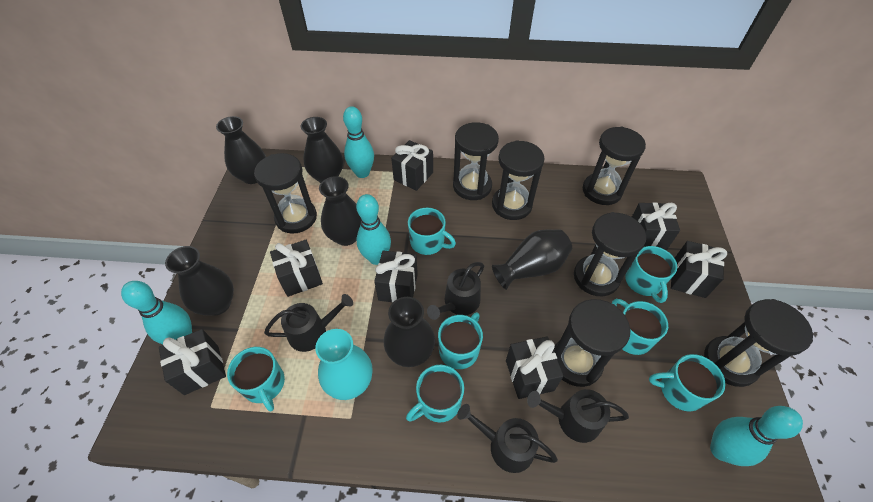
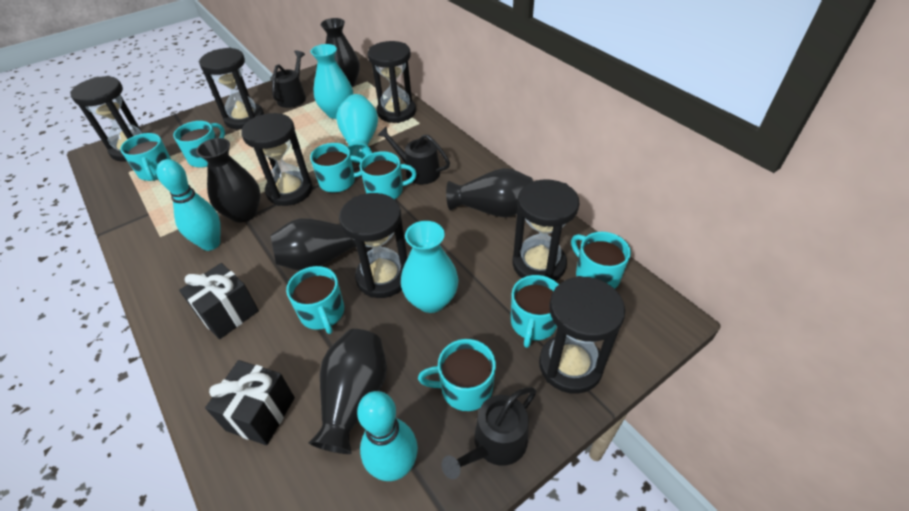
black gift: [159,329,226,395] [270,240,323,297] [374,250,418,303] [391,140,433,191] [506,336,563,399] [632,202,680,251] [671,241,727,298] = 7 -> [179,263,259,339] [205,360,295,445] = 2
black vase: [165,246,234,316] [216,116,266,184] [301,117,343,183] [319,176,361,246] [384,297,435,367] [492,229,572,290] = 6 -> [196,138,261,223] [270,218,356,271] [309,329,387,454] [321,18,360,87] [446,168,533,218] = 5
black watering can: [264,294,353,352] [427,262,484,320] [457,404,558,473] [527,389,629,443] = 4 -> [271,50,306,108] [377,127,450,185] [441,387,536,479] = 3
turquoise bowling pin: [121,281,192,344] [343,106,374,178] [356,194,391,265] [710,406,803,466] = 4 -> [156,159,221,251] [357,391,418,481] = 2
turquoise mug: [227,347,285,411] [406,365,464,423] [408,208,456,255] [438,312,483,369] [612,299,668,355] [625,246,677,303] [649,354,725,411] = 7 -> [120,133,172,181] [173,121,225,168] [286,266,344,334] [310,143,362,193] [359,151,417,199] [418,339,496,411] [511,275,559,348] [571,232,631,289] = 8
turquoise vase: [315,329,373,400] = 1 -> [311,44,353,119] [336,94,378,163] [401,221,458,313] = 3

